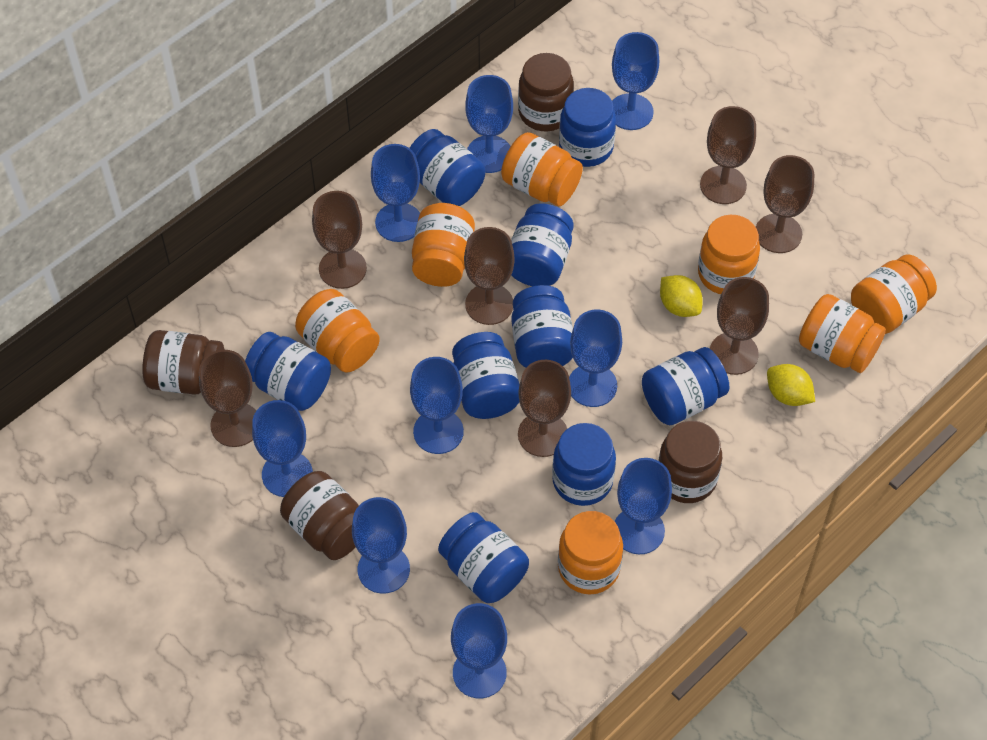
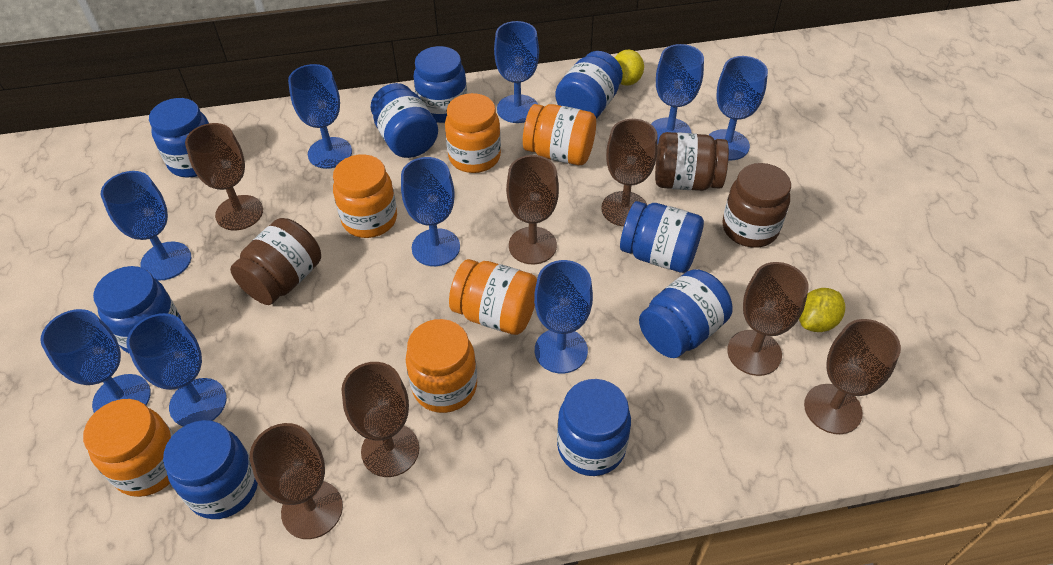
brown jar: [142,330,224,395] [280,471,359,560] [518,53,574,131] [658,421,722,503] = 4 -> [230,218,321,305] [655,132,729,191] [723,163,791,248] = 3
orange jar: [295,289,380,373] [412,203,475,287] [501,132,583,206] [558,511,623,594] [698,215,760,294] [799,294,886,373] [851,254,937,334] = 7 -> [83,399,174,497] [333,154,397,238] [406,319,477,413] [445,93,501,173] [449,259,537,335] [523,104,596,165] = 6

